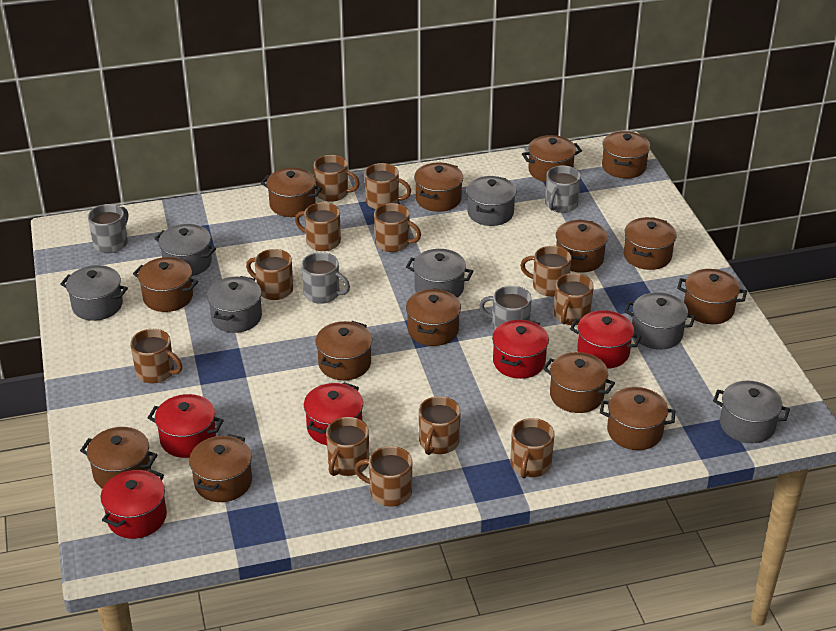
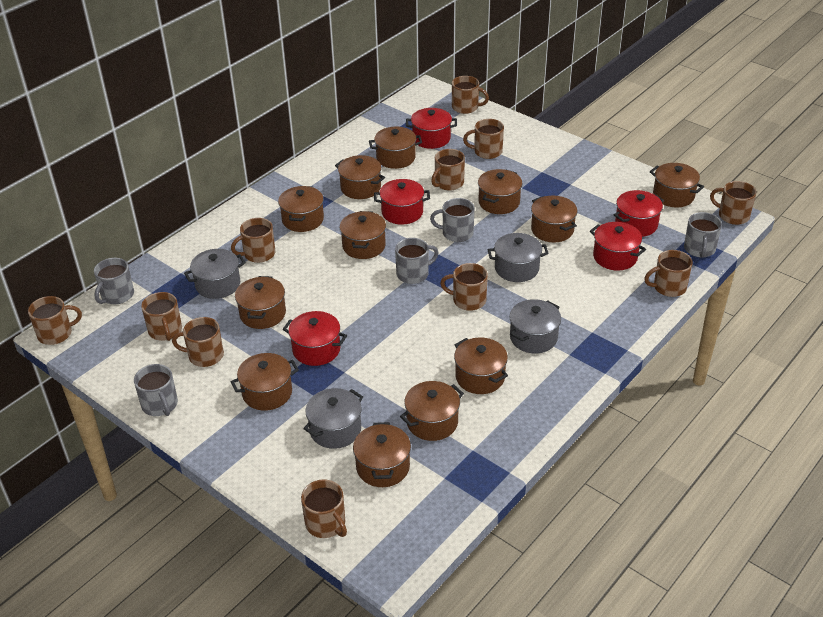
brown mug: [130,329,182,383] [246,249,293,300] [295,202,341,251] [314,155,360,202] [326,417,369,476] [354,446,412,507] [365,163,411,209] [374,203,421,252] [419,396,461,455] [511,418,555,478] [520,246,572,297] [554,273,594,325] = 12 -> [28,296,82,345] [141,292,182,341] [172,317,224,367] [231,218,275,263] [301,479,347,538] [431,149,465,190] [440,263,488,311] [452,76,489,114] [463,119,504,159] [644,250,693,297] [710,181,756,225] = 11
brown pot: [80,427,157,489] [133,257,198,312] [189,434,252,502] [261,168,322,217] [316,321,372,380] [406,288,461,346] [414,163,463,212] [522,135,582,182] [543,352,615,413] [556,220,608,273] [600,387,675,450] [602,131,650,179] [624,217,677,270] [677,269,747,324] = 14 -> [230,353,299,411] [235,276,286,329] [278,186,324,232] [335,155,385,199] [340,211,386,259] [353,422,411,487] [369,127,422,169] [400,381,464,441] [454,337,508,394] [478,169,522,214] [531,196,577,242] [650,163,704,207] = 12
grey mug: [88,204,128,253] [301,252,350,304] [479,286,532,330] [545,165,581,213] = 4 -> [94,258,134,304] [134,364,178,416] [395,238,439,284] [430,198,475,242] [684,212,722,258] = 5
grey pot: [61,265,128,321] [154,224,216,276] [207,276,262,333] [406,249,473,298] [467,176,516,226] [624,292,695,350] [713,381,790,443] = 7 -> [184,249,246,299] [303,388,363,449] [487,233,549,282] [510,299,561,353] = 4

